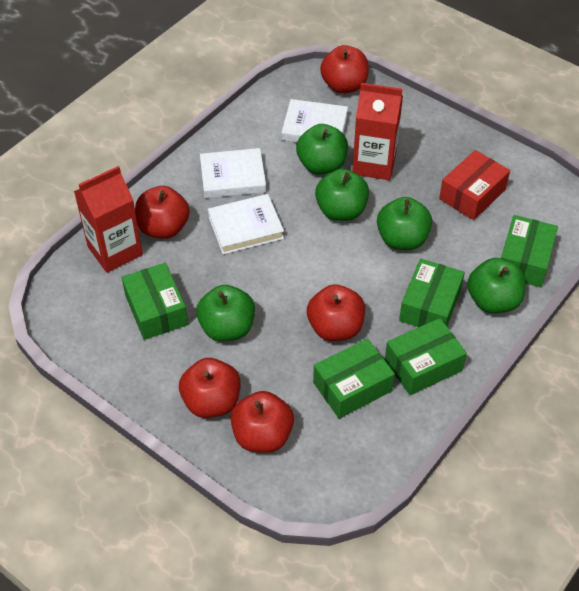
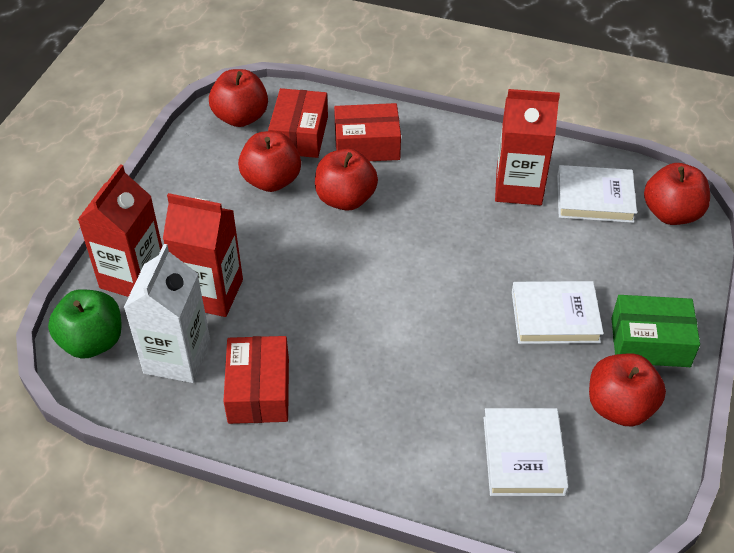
green apple: [196,285,255,341] [296,124,348,174] [315,169,369,221] [377,197,432,250] [467,258,526,313] = 5 -> [48,289,122,359] = 1
green box: [122,263,188,340] [313,338,395,419] [385,318,467,395] [399,259,465,327] [501,215,558,287] = 5 -> [611,295,700,367] = 1
red box: [439,150,510,220] = 1 -> [223,336,289,424] [268,88,328,158] [334,103,401,161] = 3
red carton: [74,166,143,273] [352,83,403,180] = 2 -> [77,164,162,297] [163,193,243,317] [495,89,560,205] = 3
white carton: none = 0 -> [124,244,211,383] = 1

